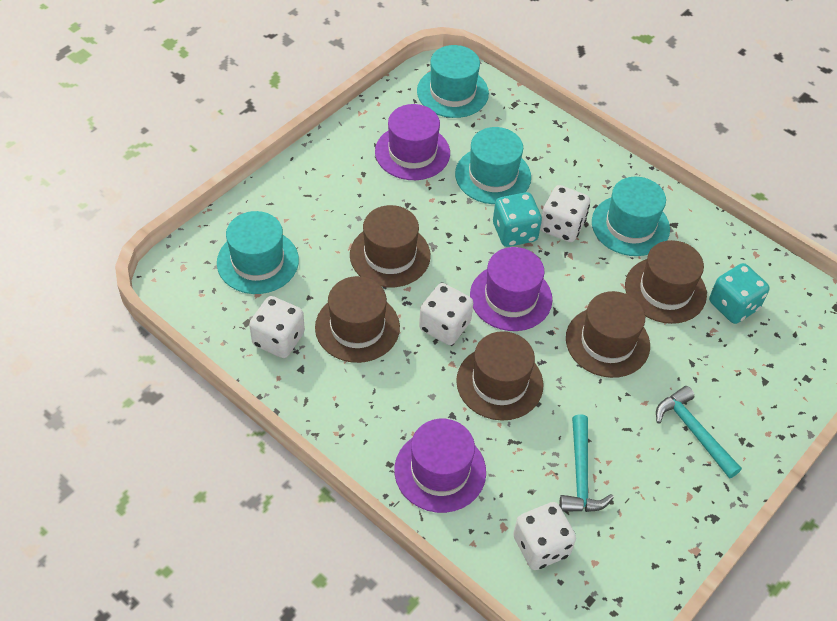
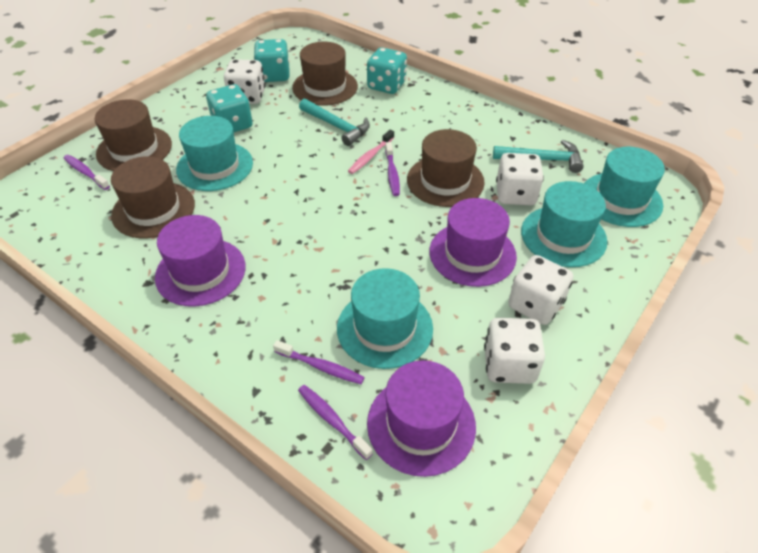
brown hat: [315,276,400,363] [350,205,431,287] [456,331,543,421] [566,291,650,378] [625,240,707,324] = 5 -> [95,99,172,171] [111,156,195,238] [292,42,358,106] [407,129,485,207] = 4
pink toothbrush: none = 0 -> [348,130,394,174] = 1
purple toothbrush: none = 0 -> [63,155,110,190] [273,340,365,384] [298,385,373,460] [385,142,400,196] = 4
turquoise dice: [493,192,542,247] [709,263,770,324] = 2 -> [206,84,253,132] [254,39,290,82] [367,47,407,94] = 3

